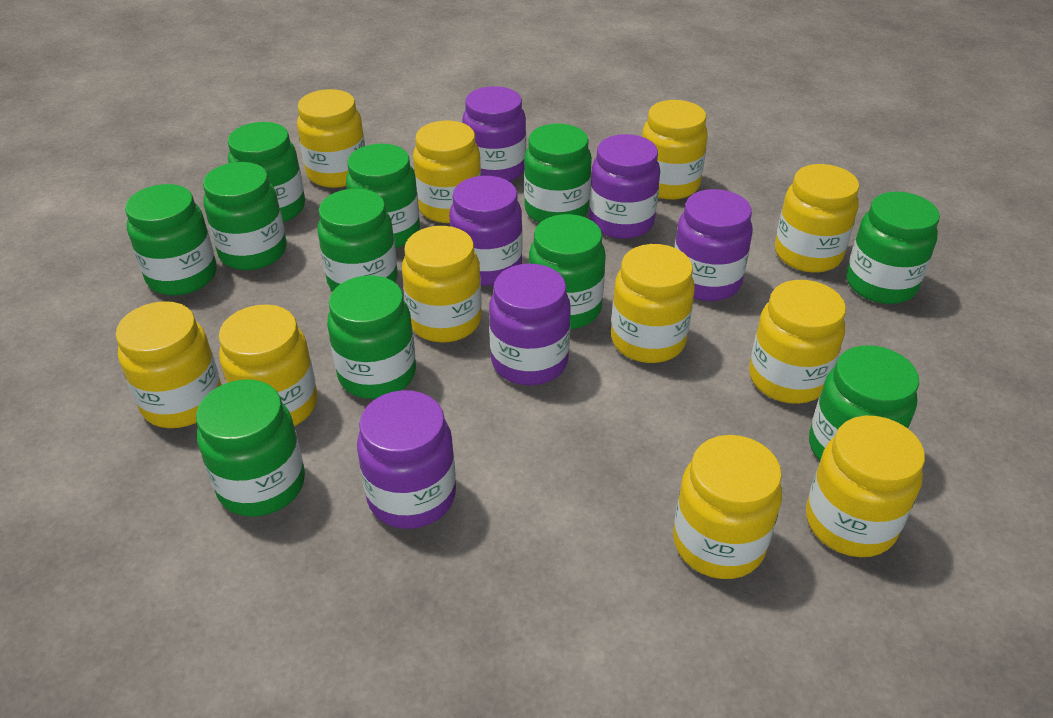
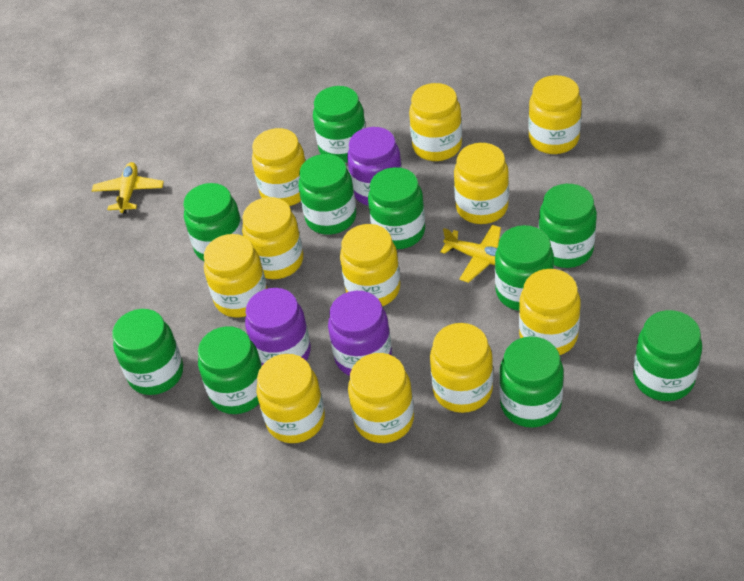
green jar: [125,184,217,295] [196,380,305,517] [203,162,286,270] [228,122,305,222] [317,189,398,291] [327,275,416,399] [346,144,420,248] [524,123,592,223] [529,214,606,329] [809,345,919,461] [846,192,940,304] = 11 -> [112,309,183,395] [183,183,243,262] [198,326,262,414] [298,154,357,235] [313,86,366,163] [368,167,425,249] [495,225,554,311] [499,336,564,428] [538,184,597,268] [633,310,702,401] = 10
purple jar: [357,390,456,529] [449,176,522,286] [462,86,526,182] [489,263,571,385] [589,134,660,239] [674,189,753,301] = 6 -> [245,288,311,365] [328,291,392,376] [347,127,402,206] = 3
yellow plane: none = 0 -> [92,162,164,214] [440,225,501,283] = 2

